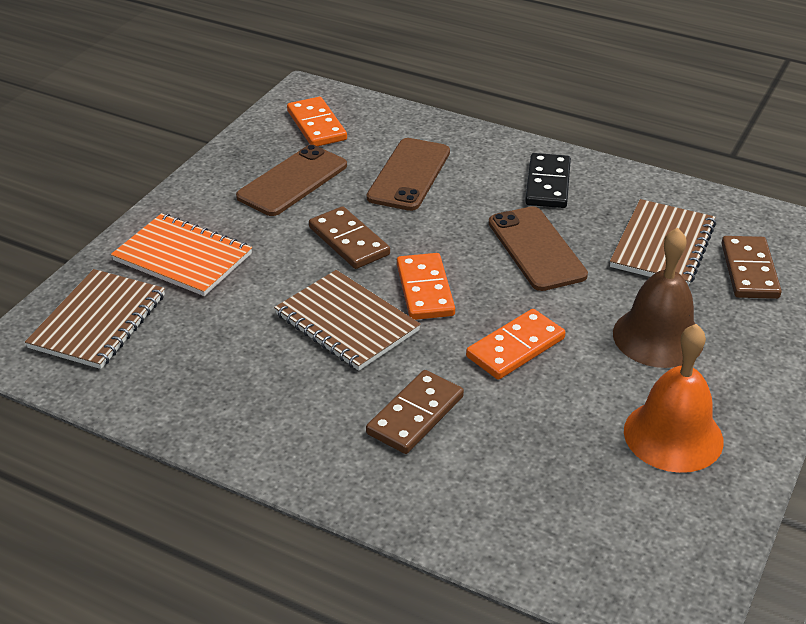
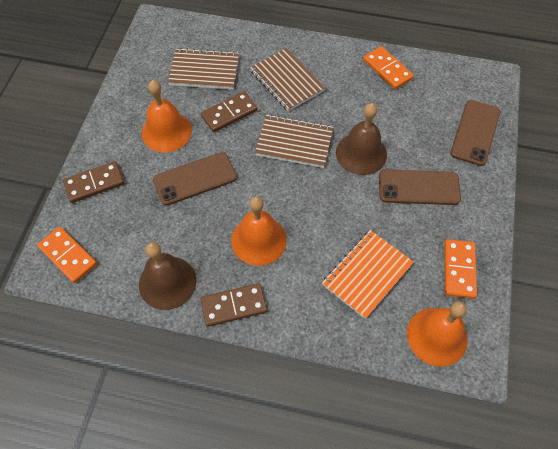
black domino: [525,153,571,208] = 1 -> none = 0
brown bell: [613,228,703,368] = 1 -> [139,242,197,310] [336,103,387,175] = 2
orange bell: [624,324,724,473] = 1 -> [142,80,192,152] [231,196,287,266] [407,301,468,367] = 3

